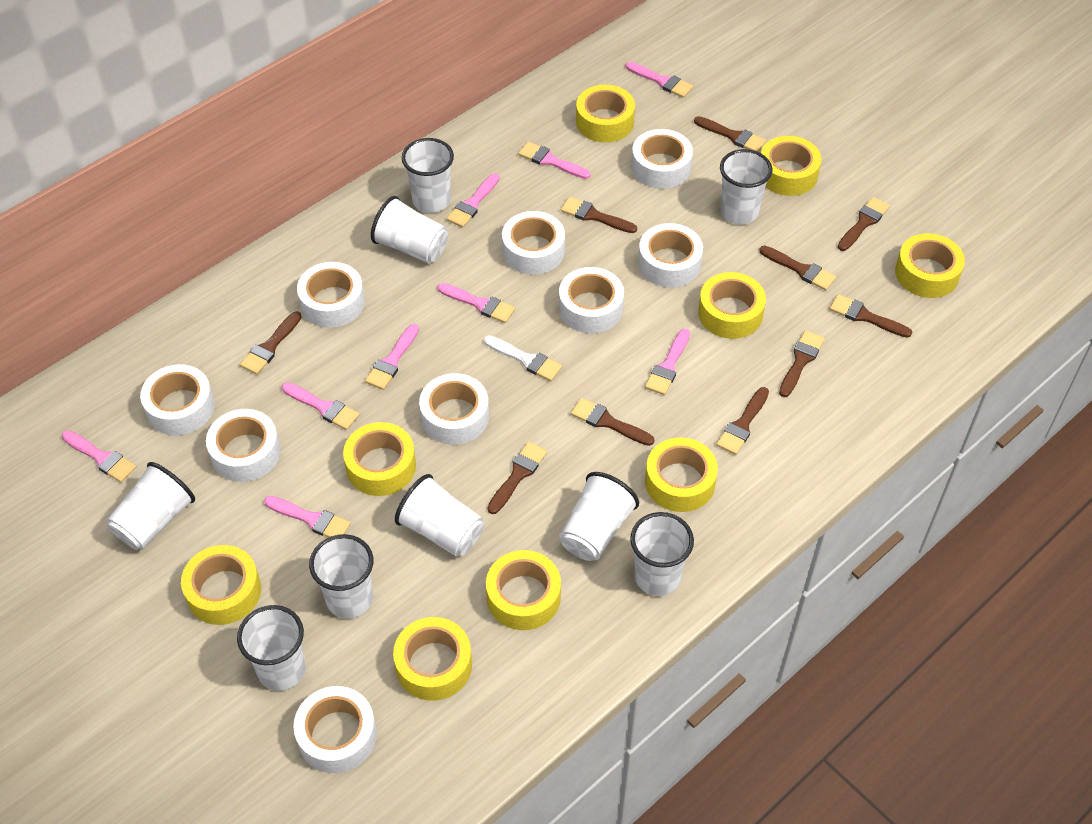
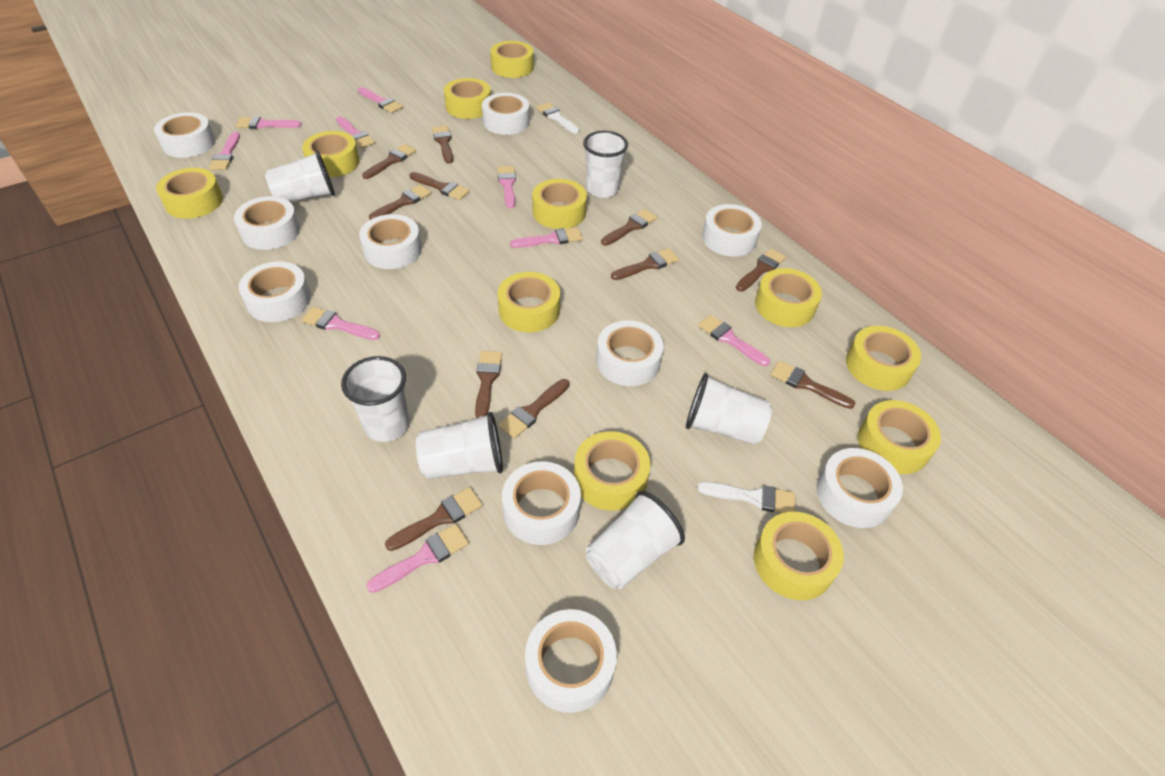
brown brush: [240,311,302,374] [487,442,547,514] [561,197,637,233] [571,398,654,446] [694,116,766,152] [716,387,769,455] [759,245,836,290] [779,330,825,397] [829,294,912,338] [838,197,890,251] = 10 -> [362,144,416,179] [369,185,431,220] [385,487,482,551] [409,172,470,200] [432,125,453,163] [475,351,502,418] [498,379,569,438] [601,209,657,246] [611,248,679,280] [736,249,786,291] [770,361,856,409] = 11
white brush: [484,335,562,381] = 1 -> [536,102,579,134] [697,482,795,513] = 2
white cup: [107,462,195,550] [237,605,306,691] [309,534,373,619] [371,196,448,263] [395,474,484,557] [402,138,454,213] [559,472,639,561] [630,512,694,596] [720,149,772,224] = 9 -> [265,151,335,203] [341,356,410,442] [416,412,503,479] [583,131,628,198] [586,491,685,589] [686,373,772,445] = 6
white tape: [140,364,215,435] [206,409,281,482] [293,686,377,773] [297,262,365,328] [419,373,489,445] [502,211,565,275] [559,267,624,333] [631,129,693,189] [638,223,703,287] = 9 -> [154,112,216,158] [234,196,300,250] [238,261,311,322] [359,214,422,269] [482,93,530,135] [502,461,581,545] [525,609,617,713] [596,320,664,386] [702,204,762,257] [816,448,903,528] = 10
yellow tape: [181,545,261,625] [343,422,416,496] [393,617,472,701] [486,550,561,630] [576,85,635,142] [645,438,718,512] [698,272,766,339] [761,136,822,196] [895,233,965,298] = 9 -> [156,168,223,219] [302,131,360,177] [444,78,491,119] [490,41,534,78] [497,272,560,332] [532,179,587,229] [574,431,650,511] [754,512,844,600] [755,268,822,327] [846,326,921,391] [858,400,941,474] = 11

